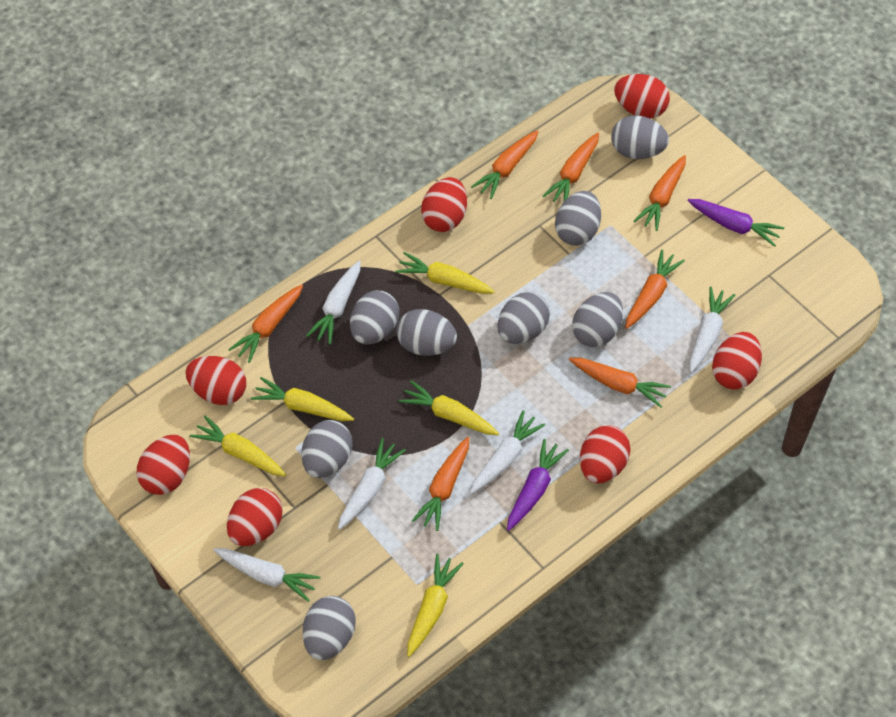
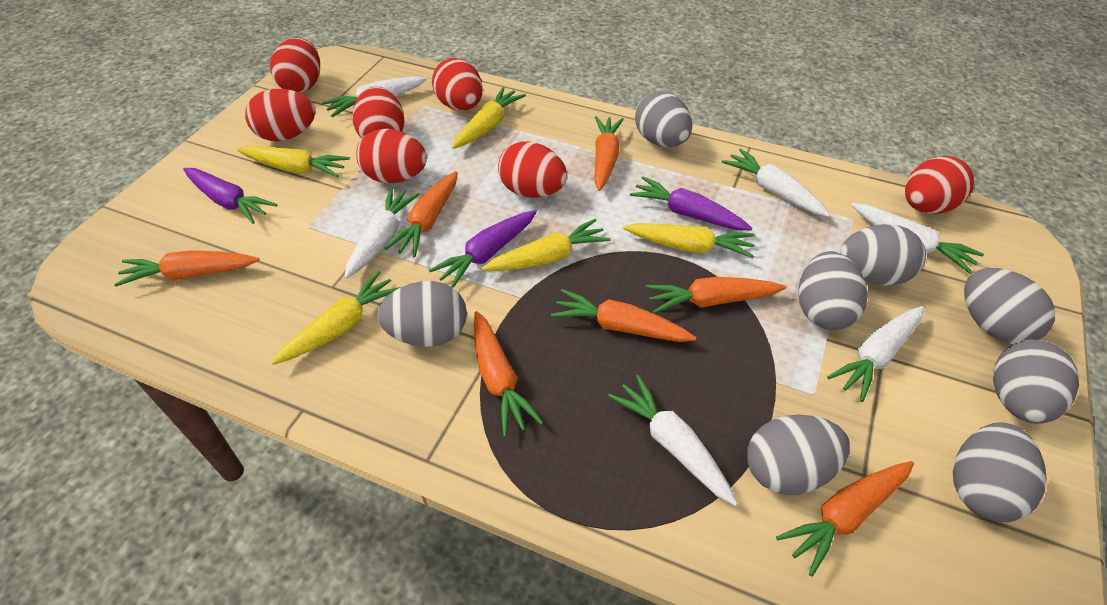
purple carrot: [507,439,569,531] [688,199,784,247] = 2 -> [183,168,277,224] [429,210,537,288] [630,176,752,230] = 3
white carrot: [214,548,320,602] [306,260,361,345] [338,438,406,530] [470,410,545,494] [690,287,735,373] = 5 -> [322,77,427,117] [344,187,420,279] [608,375,738,506] [722,149,830,217] [827,306,924,402] [851,203,984,274] = 6

